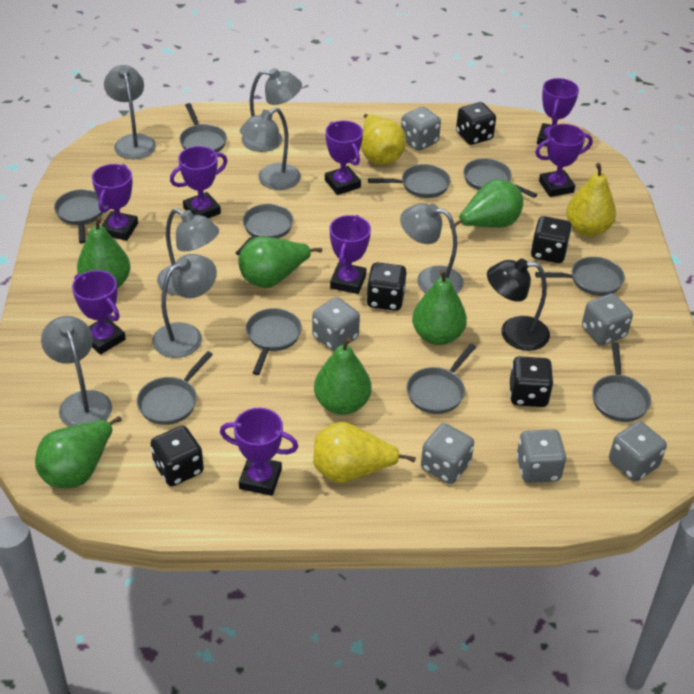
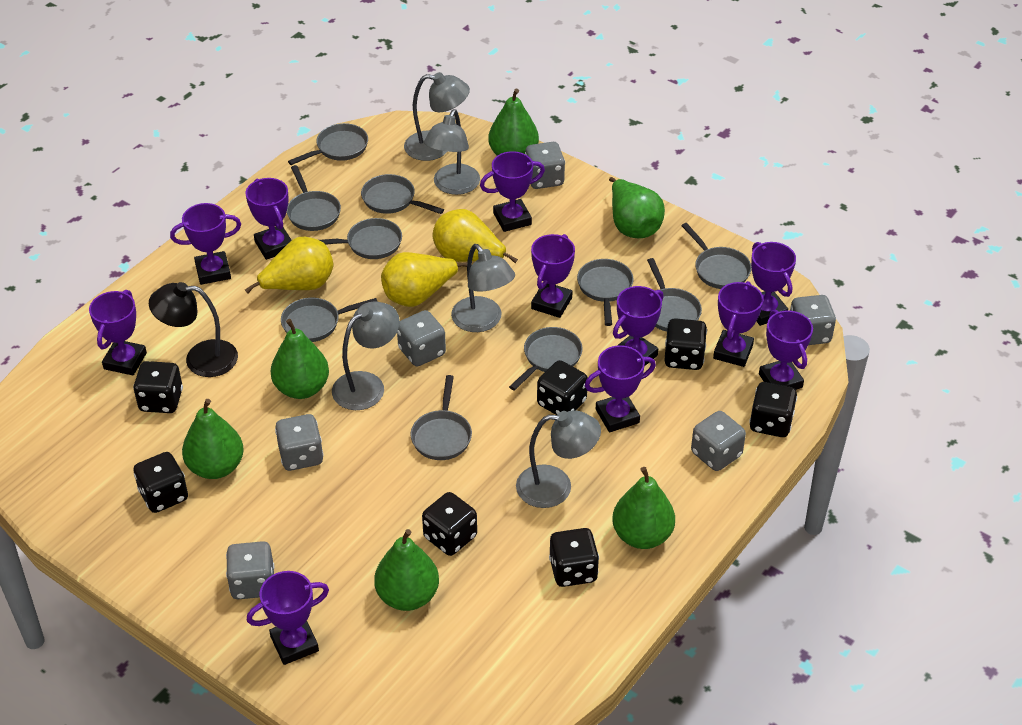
black dice: [150,426,204,486] [366,262,407,311] [456,102,496,145] [510,356,554,407] [531,216,572,263] = 5 -> [133,361,183,413] [133,452,188,513] [422,492,477,556] [537,360,588,415] [549,528,599,587] [664,318,707,370] [749,382,797,437] = 7
grey lamp: [41,316,112,427] [104,65,156,159] [152,254,217,358] [157,208,219,295] [240,108,301,190] [242,68,302,152] [400,203,464,293] = 7 -> [332,301,400,410] [404,72,470,161] [424,109,480,195] [451,244,515,332] [516,410,601,508] = 5
purple trophy: [72,270,126,354] [92,164,138,241] [170,146,227,218] [220,408,298,496] [325,120,363,195] [329,215,371,294] [535,124,593,197] [537,78,579,146] = 8 -> [89,290,147,375] [170,203,241,285] [246,178,292,260] [247,571,329,665] [480,151,545,232] [531,234,575,318] [585,345,656,432] [613,286,664,366] [713,281,763,367] [751,242,796,326] [759,310,813,390] = 11

